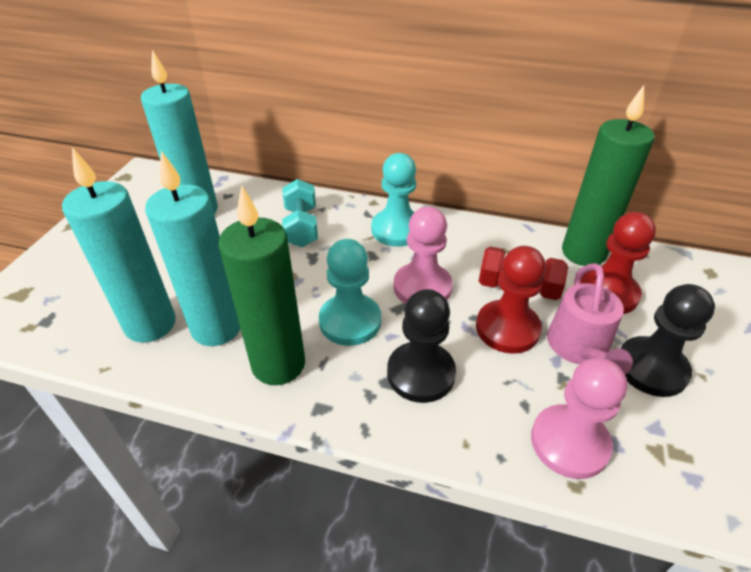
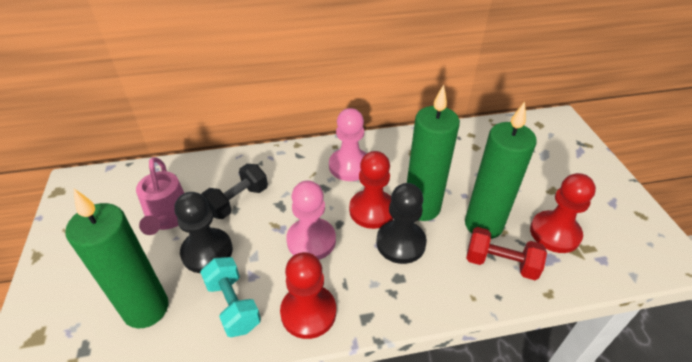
black dumbbell: none = 0 -> [201,164,268,219] = 1
green candle: [218,185,305,385] [562,85,655,266] = 2 -> [65,189,168,328] [407,85,460,221] [465,102,537,239] = 3
red pawn: [476,246,546,354] [580,212,656,314] = 2 -> [280,252,336,339] [349,151,393,229] [530,173,596,253] = 3
turquoise candle: [62,148,176,343] [141,50,218,214] [145,151,240,346] = 3 -> none = 0
turquoise pawn: [319,239,381,346] [371,153,416,247] = 2 -> none = 0

